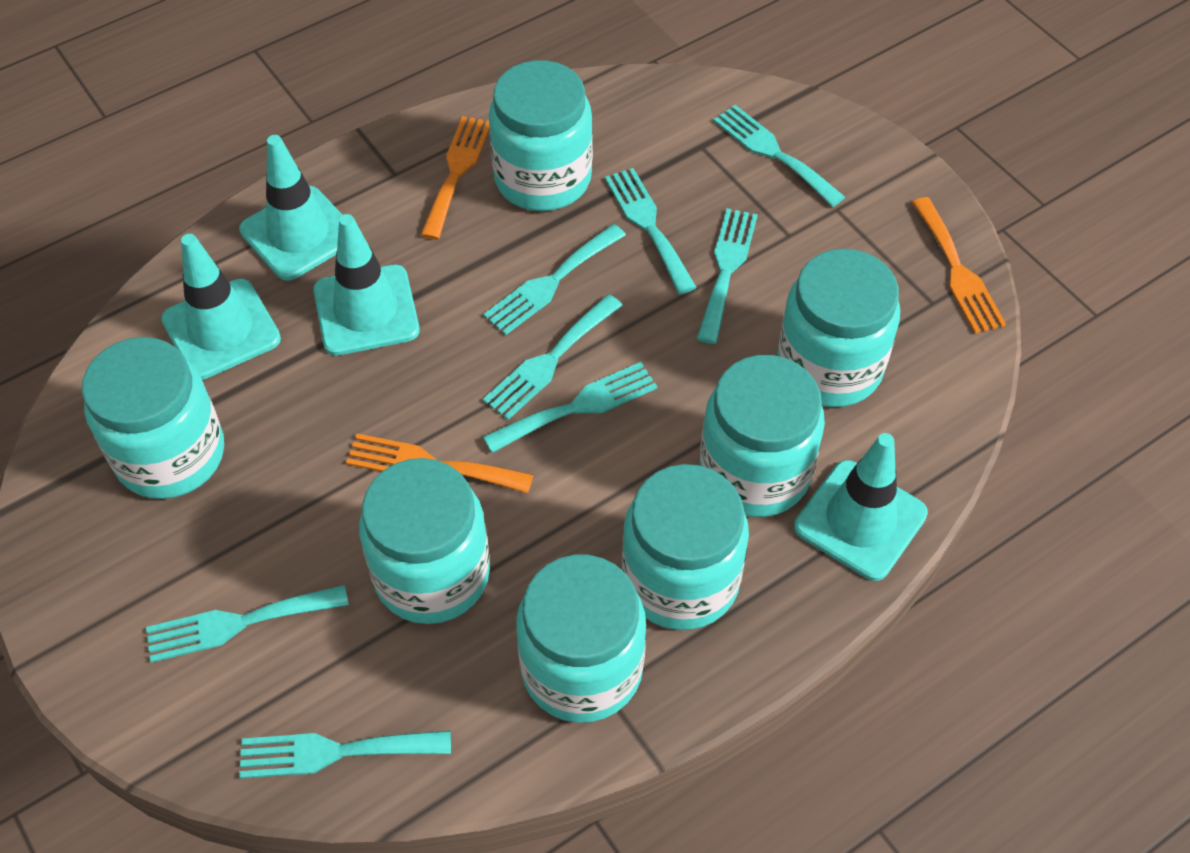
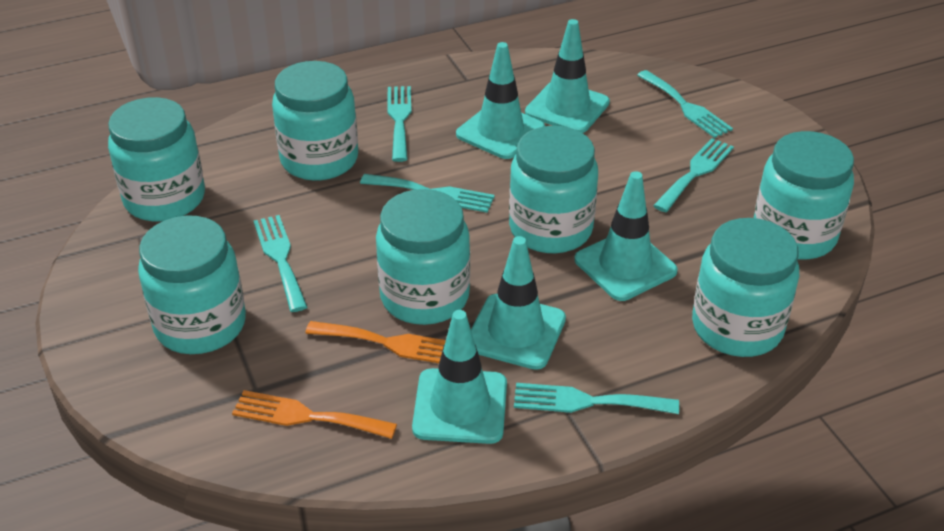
orange fork: [346,434,533,493] [421,116,490,240] [911,197,1006,334] = 3 -> [232,390,397,439] [305,321,446,363] = 2
turquoise fork: [146,585,349,663] [239,730,451,779] [483,224,626,335] [483,294,623,420] [483,362,657,453] [605,168,697,294] [697,208,758,344] [713,105,845,207] = 8 -> [253,215,307,312] [360,174,495,213] [387,86,412,162] [514,383,679,414] [637,70,733,138] [653,138,734,212] = 6
turquoise traffic cone: [161,234,281,380] [239,135,342,281] [313,214,420,356] [794,433,928,581] = 4 -> [412,310,507,444] [456,42,545,159] [471,236,566,370] [525,19,610,133] [574,171,678,301] = 5

